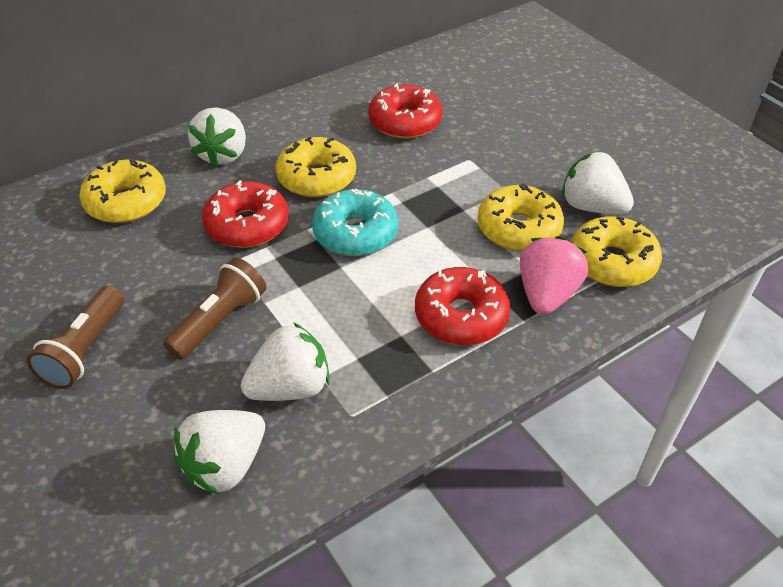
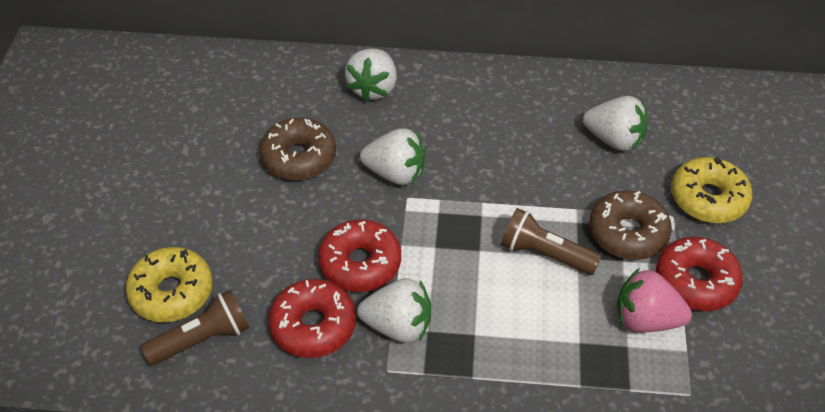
brown donut: none = 0 -> [260,118,336,180] [589,190,672,260] = 2
turquoise donut: [312,189,398,256] = 1 -> none = 0
yellow donut: [79,159,166,223] [276,137,356,198] [477,183,564,251] [571,216,662,287] = 4 -> [126,247,213,322] [671,157,753,223] = 2

